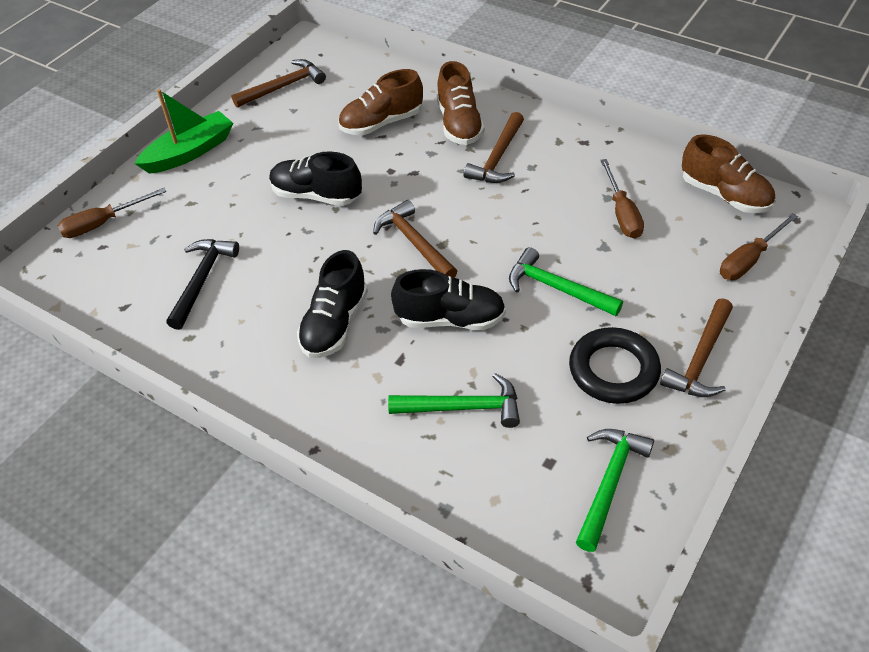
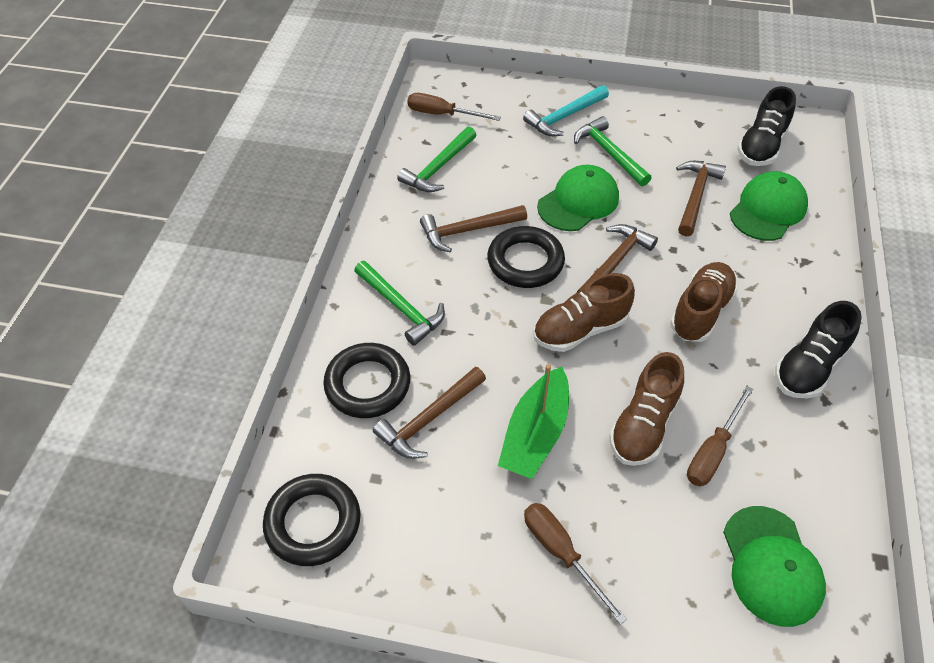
black hammer: [166,239,239,330] = 1 -> none = 0
black ring: [569,327,661,404] = 1 -> [263,474,361,566] [323,343,410,418] [487,226,565,288] = 3
black shoe: [269,151,362,206] [297,250,368,358] [391,269,506,330] = 3 -> [737,86,796,166] [775,301,862,398] = 2
green cap: none = 0 -> [537,165,619,231] [723,506,826,627] [730,171,808,241] = 3
turquoise hammer: none = 0 -> [523,85,609,136] = 1

